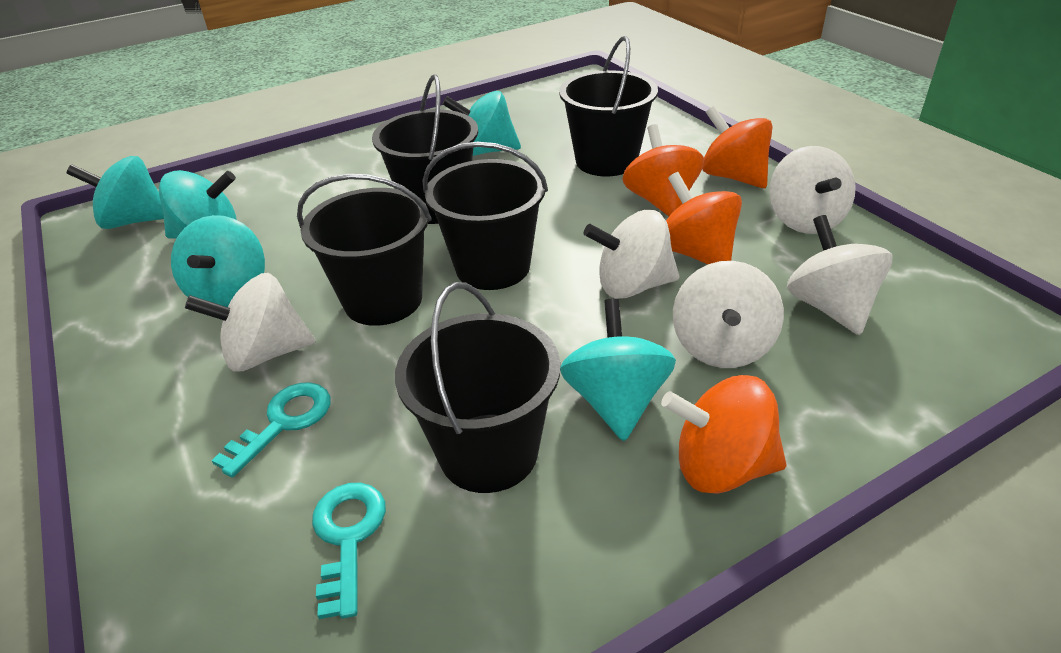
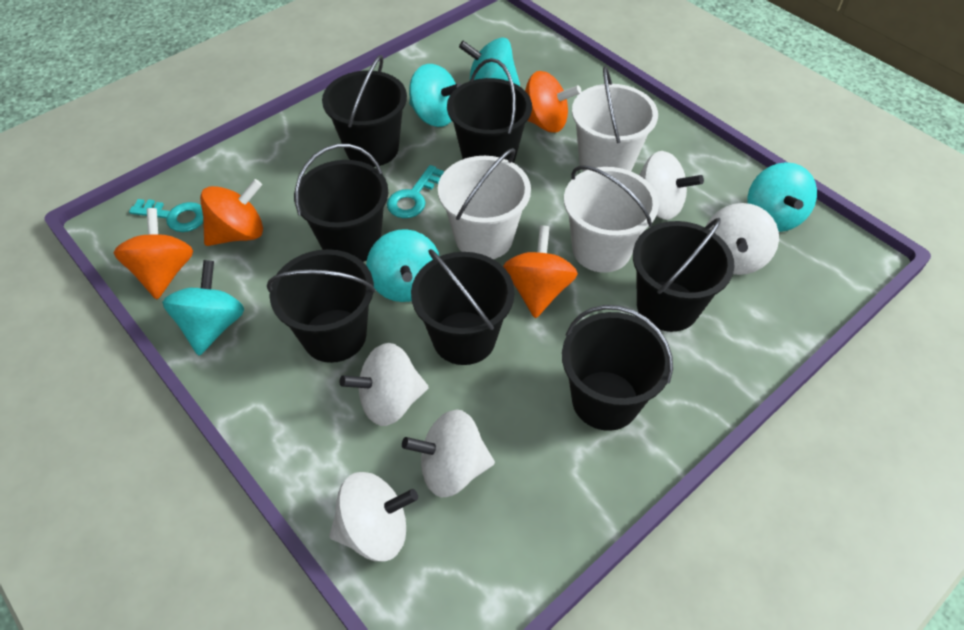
black bucket: [297,174,431,326] [372,74,478,224] [395,282,560,493] [423,142,548,290] [559,36,658,176] = 5 -> [267,249,376,363] [294,144,388,262] [322,55,407,167] [411,249,515,365] [447,58,532,163] [562,305,673,431] [633,218,734,332] = 7
white bucket: none = 0 -> [438,148,531,259] [564,165,659,273] [572,66,658,171] = 3

